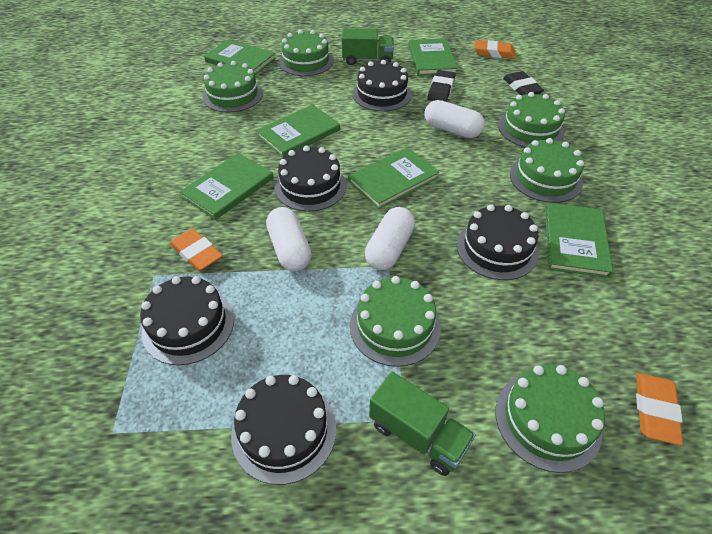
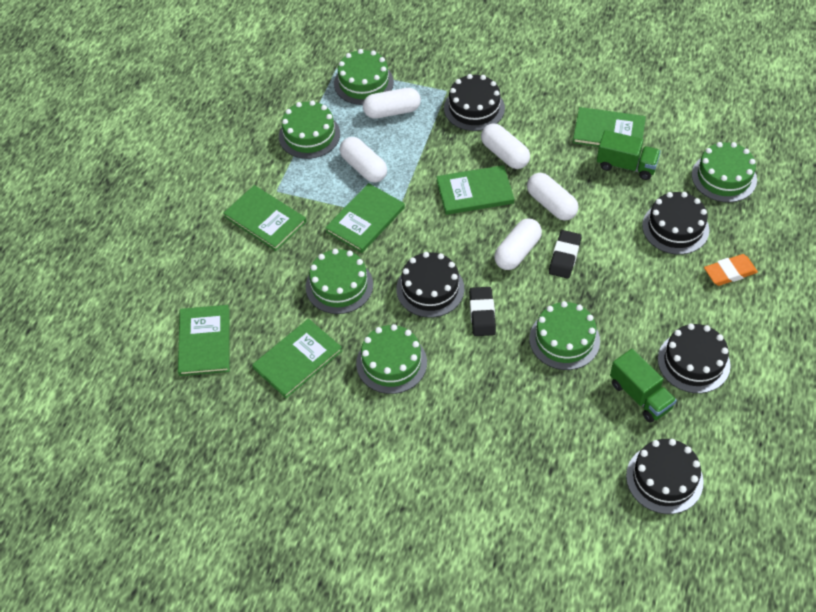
orange eraser: [170,228,223,271] [474,40,515,59] [636,373,683,446] = 3 -> [704,254,758,286] = 1
white capsule: [266,207,312,271] [365,207,415,270] [425,100,485,138] = 3 -> [340,137,387,183] [363,88,421,119] [481,123,530,169] [494,218,542,270] [527,173,578,221] = 5

